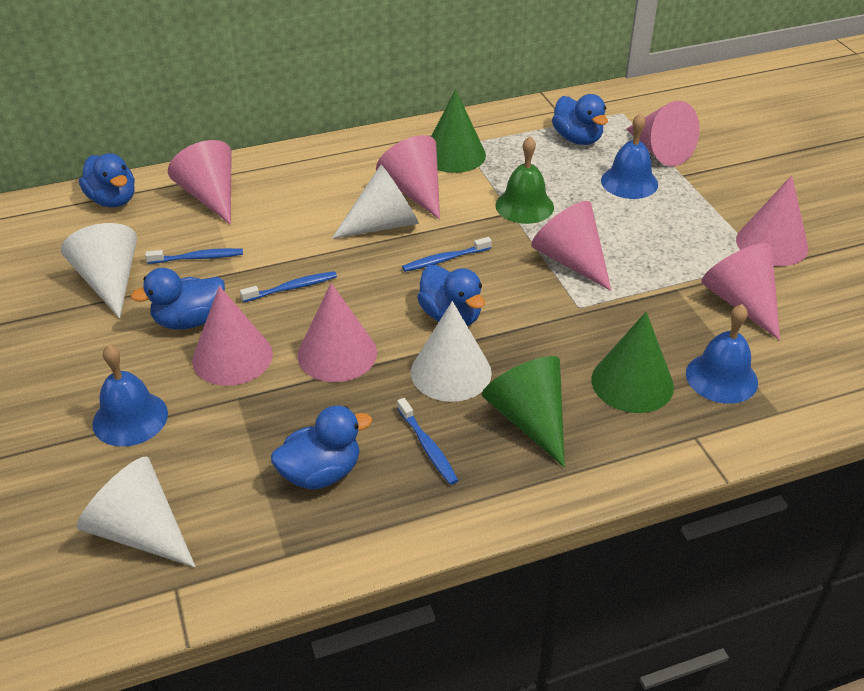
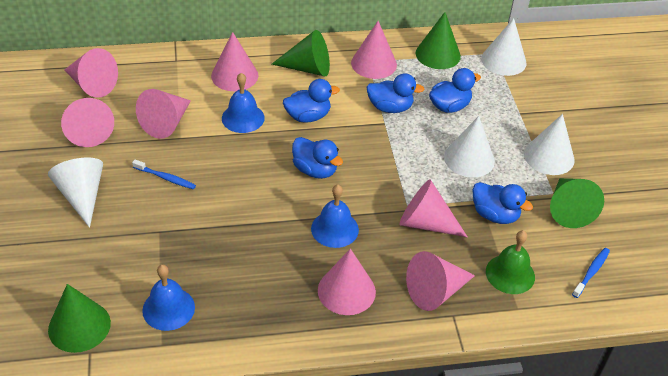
blue toothbrush: [145,248,243,264] [240,271,337,302] [397,398,458,485] [402,237,492,272] = 4 -> [132,159,196,189] [572,248,610,298] = 2
green cone: [431,89,486,173] [482,356,565,467] [591,312,674,413] = 3 -> [48,284,111,353] [272,30,330,76] [416,12,461,69] [550,178,604,228] = 4

